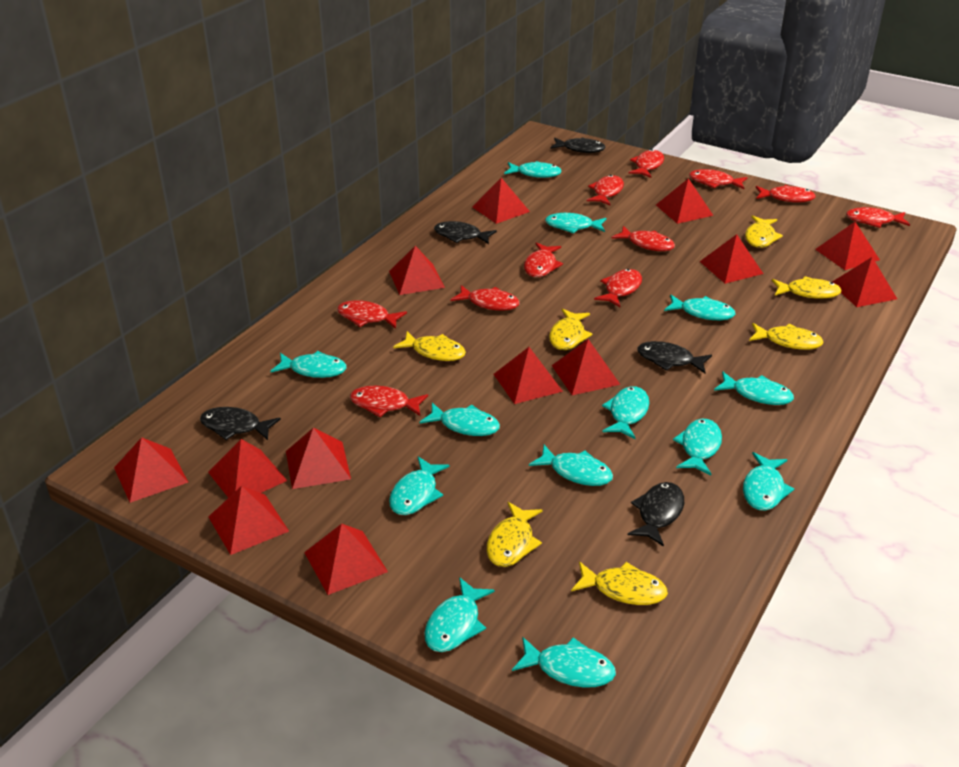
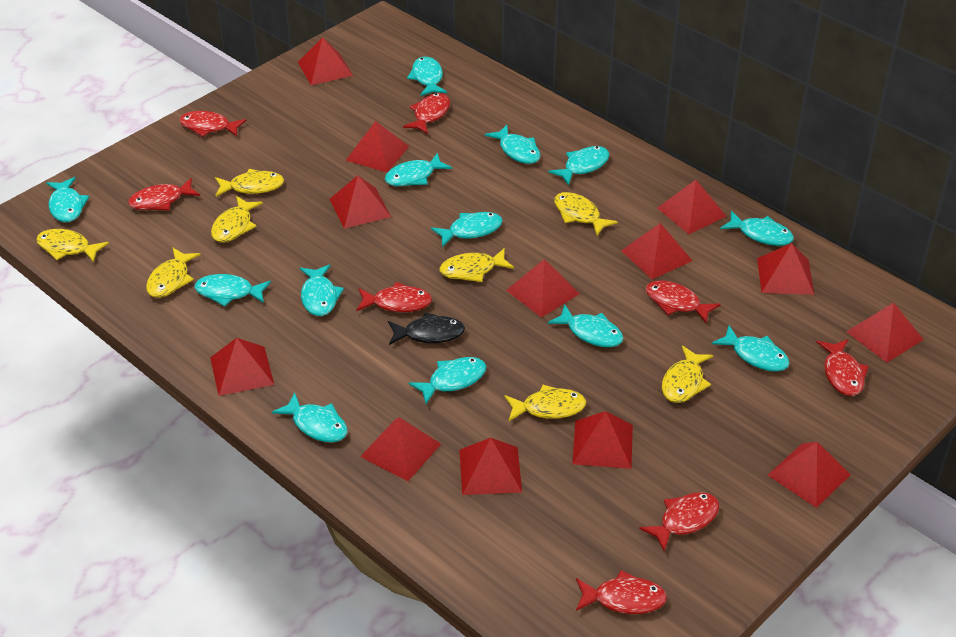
black fish: [200,407,281,440] [434,221,497,244] [550,137,606,153] [628,482,684,547] [637,341,712,373] = 5 -> [388,312,465,345] = 1
red fish: [337,300,407,329] [350,386,428,417] [451,285,520,311] [524,243,563,277] [587,175,624,205] [594,269,642,307] [611,226,675,251] [628,149,664,178] [689,169,747,189] [756,185,816,203] [846,207,910,228] = 11 -> [128,178,200,210] [179,111,247,137] [356,282,432,312] [403,93,450,134] [576,570,667,614] [639,492,719,551] [645,280,721,323] [816,339,869,396] = 8
yellow fish: [393,331,466,361] [487,502,543,567] [549,309,592,350] [571,561,668,605] [745,215,783,248] [749,323,824,349] [772,276,842,299] = 7 -> [36,229,109,262] [146,247,201,298] [211,196,263,243] [215,169,284,196] [439,248,514,282] [504,385,586,421] [554,192,618,236] [662,346,713,403] = 8

